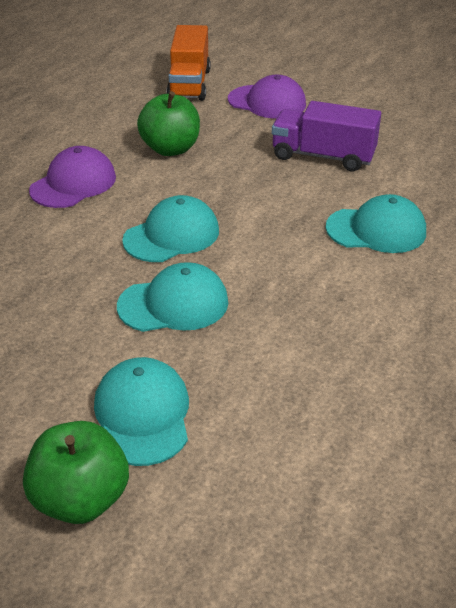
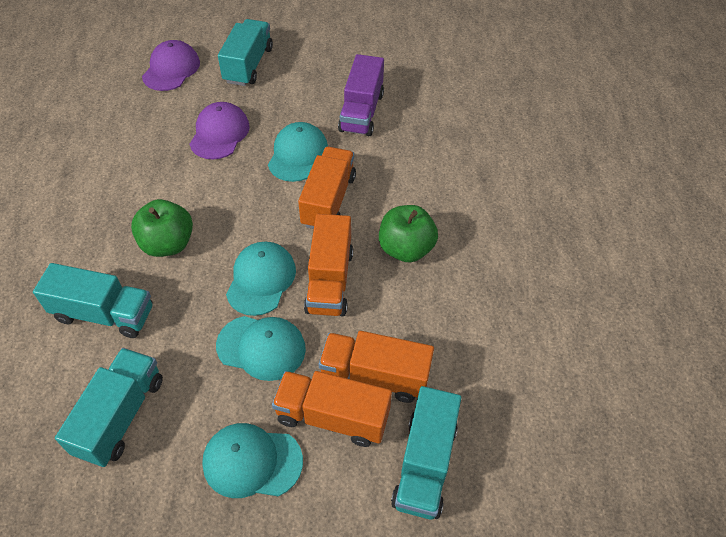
orange truck: [167,25,211,101] = 1 -> [272,371,392,447] [298,147,356,229] [304,214,353,316] [319,331,434,403] = 4
turquoise truck: none = 0 -> [33,263,153,338] [55,348,163,467] [218,19,273,86] [391,386,461,519] = 4

